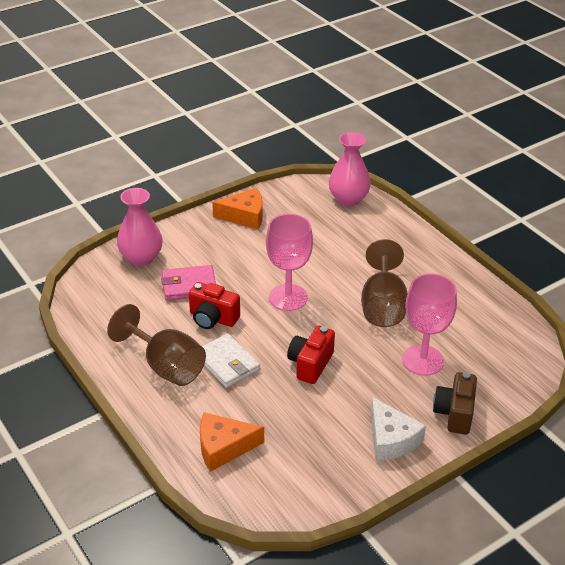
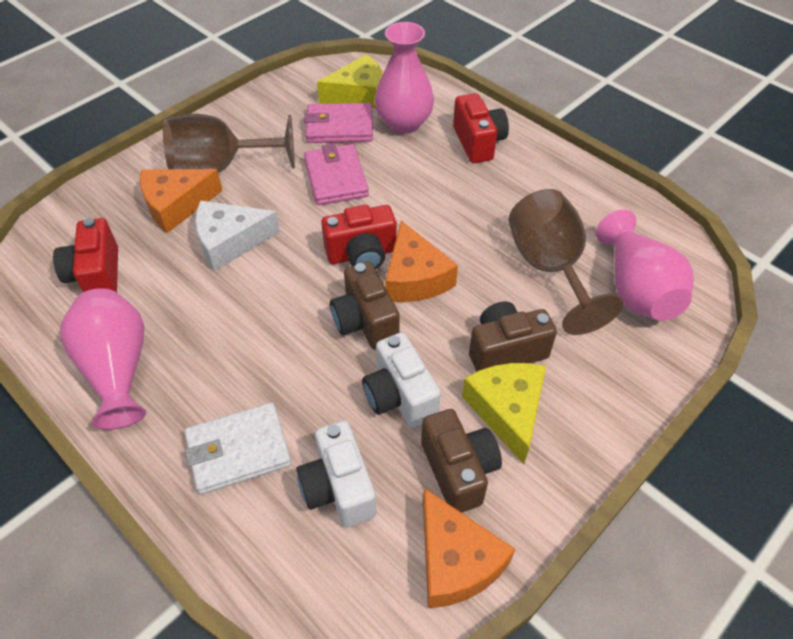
brown camera: [433,372,477,435] = 1 -> [330,261,400,350] [421,409,502,513] [469,301,557,372] = 3
orange cheese: [200,412,264,472] [212,188,263,229] = 2 -> [140,169,223,233] [385,220,458,302] [423,488,515,608] = 3
pink goblet: [266,214,313,311] [402,273,457,376] = 2 -> none = 0
pink vase: [117,188,163,266] [329,132,371,206] = 2 -> [60,288,146,430] [374,22,434,134] [596,210,694,321] = 3
pink wallet: [161,265,216,301] = 1 -> [304,103,373,143] [304,144,369,205] = 2
red camera: [189,282,240,329] [287,326,335,384] = 2 -> [53,218,118,292] [321,205,396,269] [453,93,509,163] = 3
white camera: none = 0 -> [296,420,377,528] [362,332,441,428] = 2
yellow cheese: none = 0 -> [317,54,383,109] [462,363,546,464] = 2

